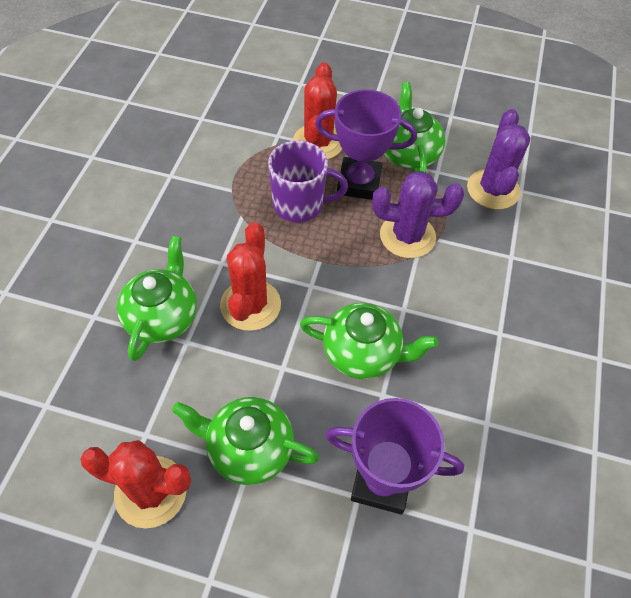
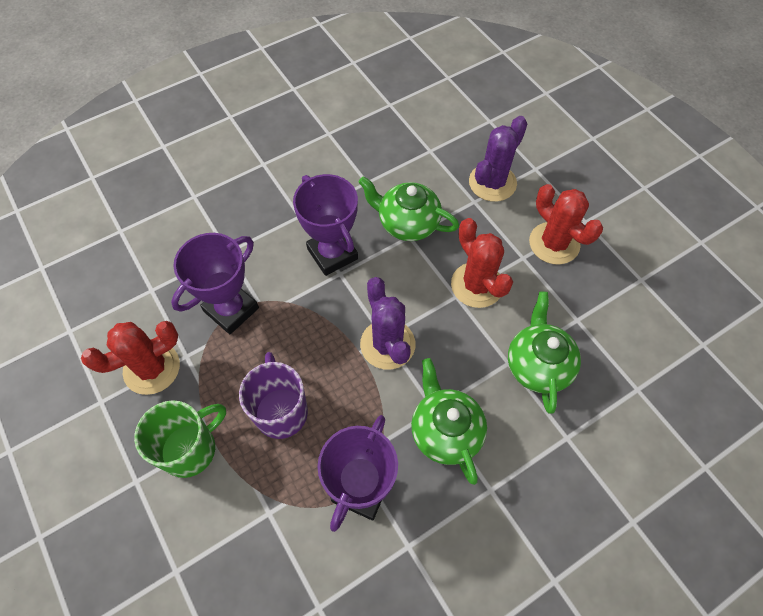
green mug: none = 0 -> [134,400,226,478] = 1
green teapot: [117,236,197,361] [172,397,319,485] [300,303,438,379] [385,82,445,173] = 4 -> [358,176,459,241] [411,358,487,485] [508,292,581,413] = 3
purple trophy: [315,89,417,200] [325,398,464,514] = 2 -> [171,233,259,334] [293,174,358,276] [317,415,398,532] = 3

